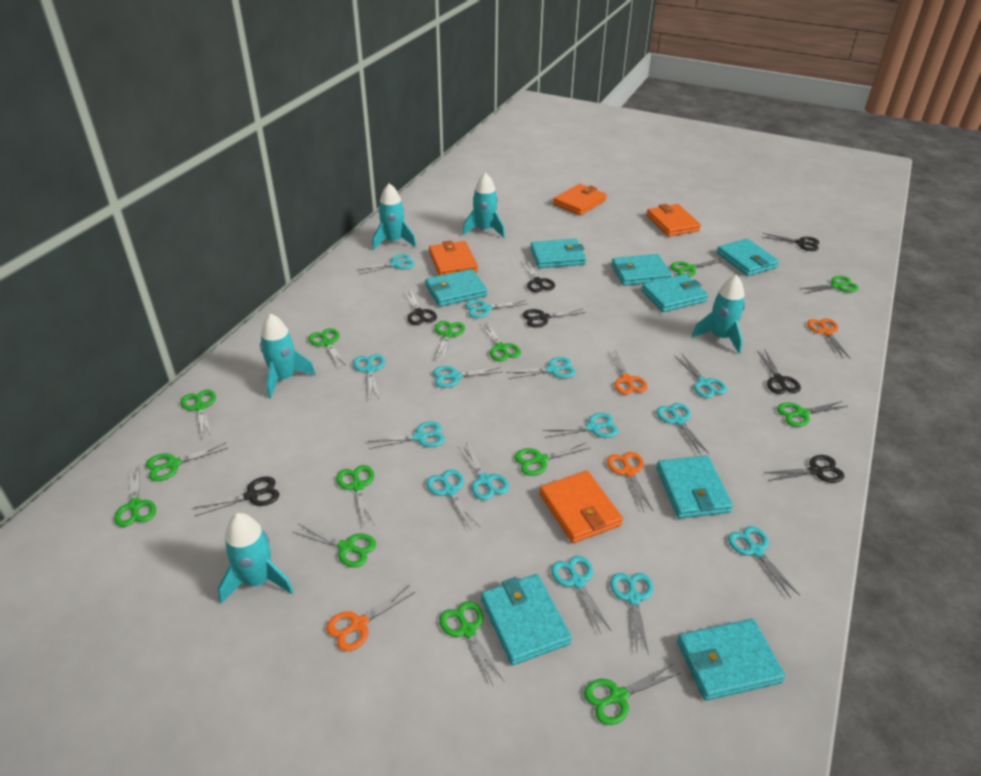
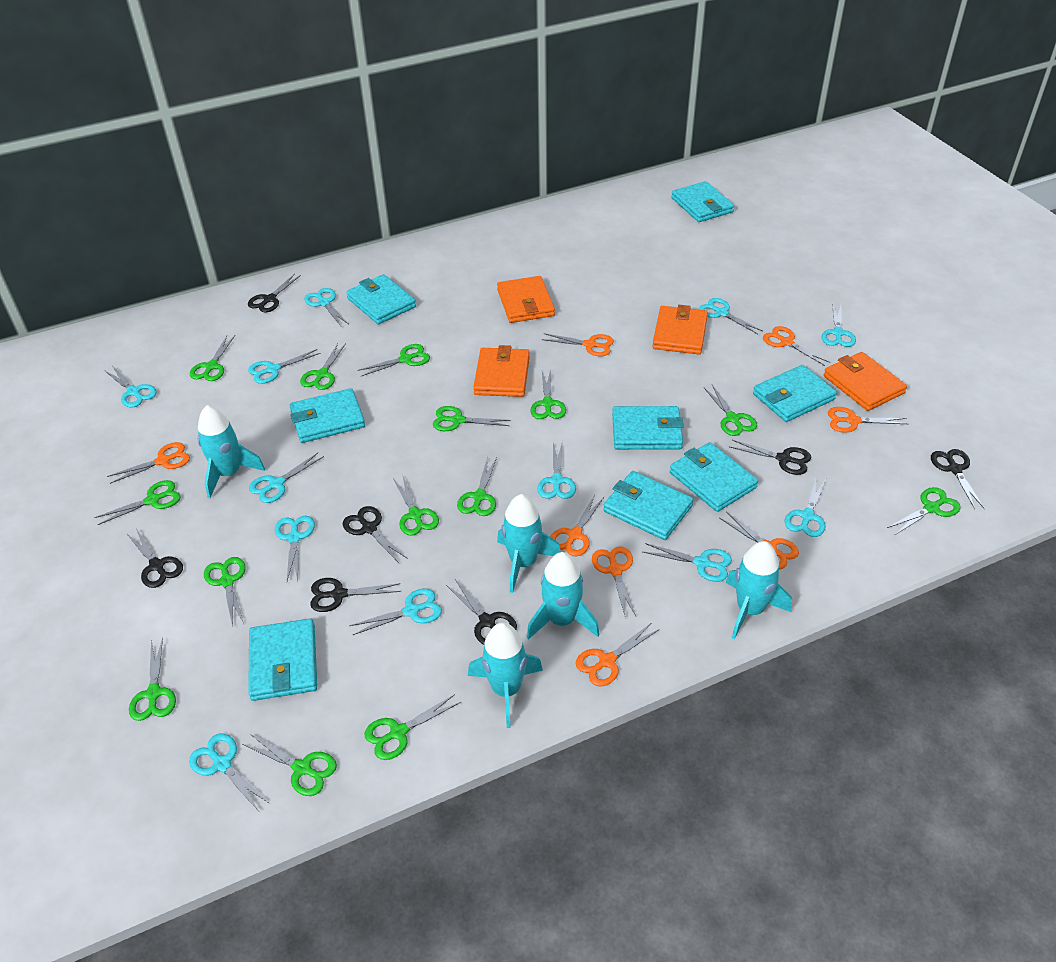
orange scissors: [326,585,415,651] [607,452,653,512] [608,349,648,395] [807,318,851,359] = 4 -> [107,442,190,484] [542,333,614,356] [551,495,604,556] [576,623,658,687] [592,546,636,616] [720,512,799,569] [763,326,830,366] [828,407,908,433] = 8
turquoise scissors: [353,354,385,399] [357,254,415,275] [367,421,445,449] [426,469,480,530] [433,366,501,388] [458,443,509,500] [465,300,527,318] [506,357,576,379] [543,413,618,438] [551,556,611,634] [610,573,653,655] [656,403,709,455] [675,353,727,398] [728,526,800,598] = 14 -> [104,367,157,407] [189,733,270,810] [248,349,321,384] [249,453,324,503] [275,516,315,581] [304,288,348,326] [349,589,442,635] [537,441,576,499] [643,543,732,582] [699,298,763,334] [784,478,826,537] [822,303,856,347] = 12

